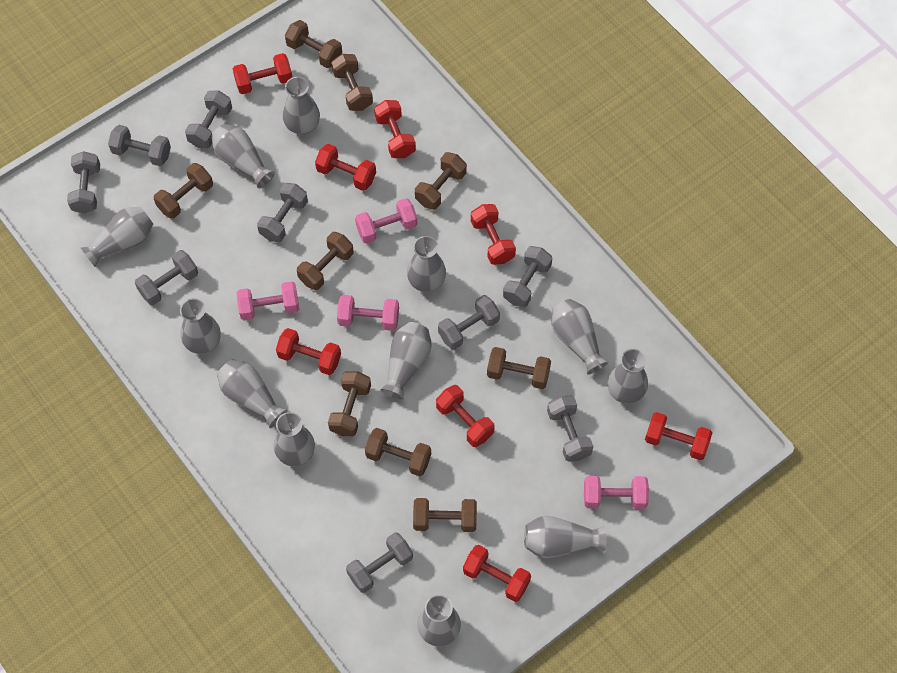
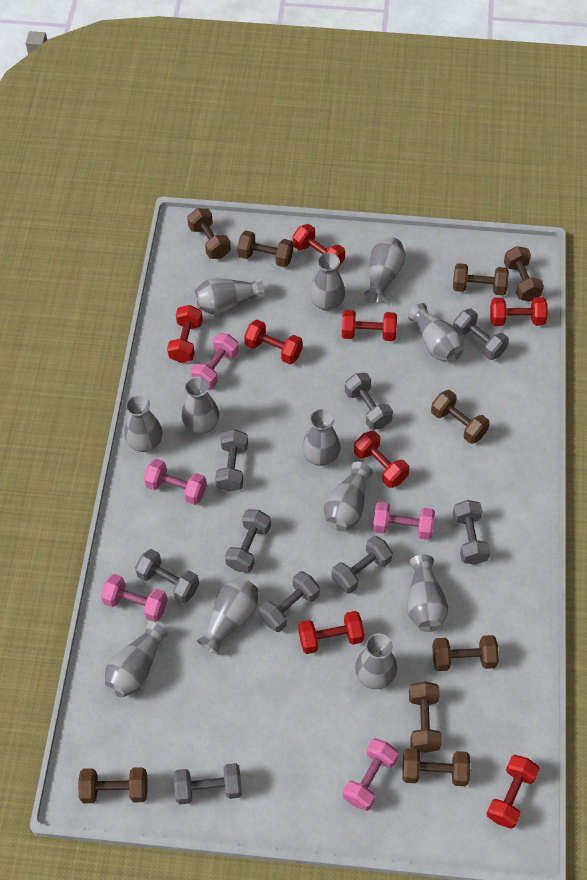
pink dumbbell: [236,281,299,321] [337,295,399,331] [355,198,417,244] [584,476,649,509] = 4 -> [101,574,168,622] [144,459,207,505] [191,333,239,389] [343,738,398,811] [373,502,435,540] = 5

